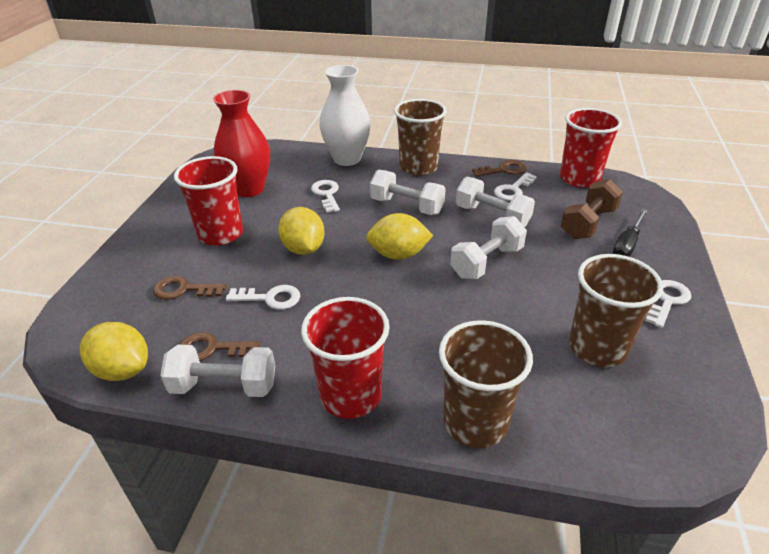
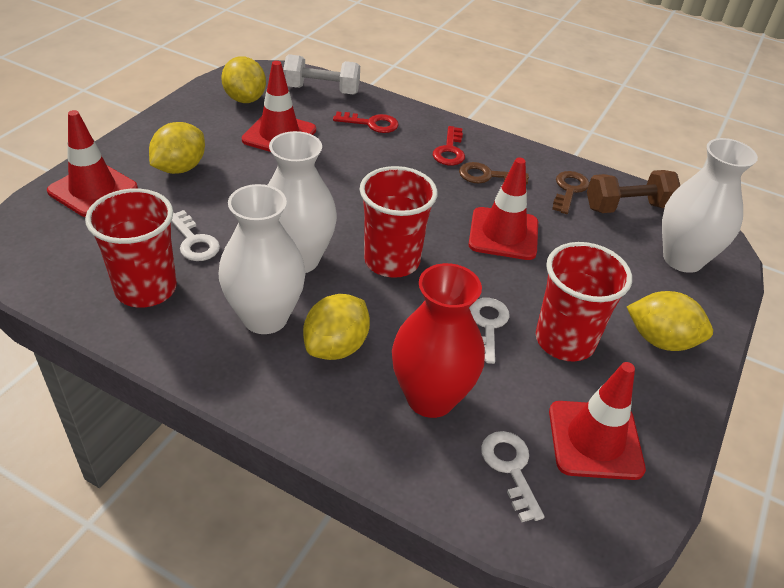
black screwdriver: [613,209,647,257] = 1 -> none = 0
brown cup: [394,99,447,176] [439,320,533,448] [569,254,663,367] = 3 -> none = 0
brown key: [153,276,226,300] [179,332,260,361] [472,160,526,177] = 3 -> [459,162,529,185] [552,171,589,214] = 2
red key: none = 0 -> [333,112,398,133] [433,126,465,166] = 2
red traffic cone: none = 0 -> [47,110,138,217] [242,61,316,152] [468,158,538,260] [549,362,646,480] = 4
white dumbbell: [160,345,275,397] [370,169,446,215] [450,216,527,279] [456,177,535,227] = 4 -> [283,54,360,95] = 1
white key: [226,285,300,310] [311,180,340,213] [494,172,537,201] [645,280,692,328] = 4 -> [171,210,220,261] [469,298,510,364] [481,431,544,522] = 3
white vase: [319,65,371,166] = 1 -> [219,184,306,334] [268,131,337,273] [662,138,758,273] = 3
yellow lemon: [80,322,148,381] [278,207,325,255] [366,213,433,260] = 3 -> [149,122,205,174] [221,56,266,103] [303,294,370,360] [627,291,713,351] = 4

